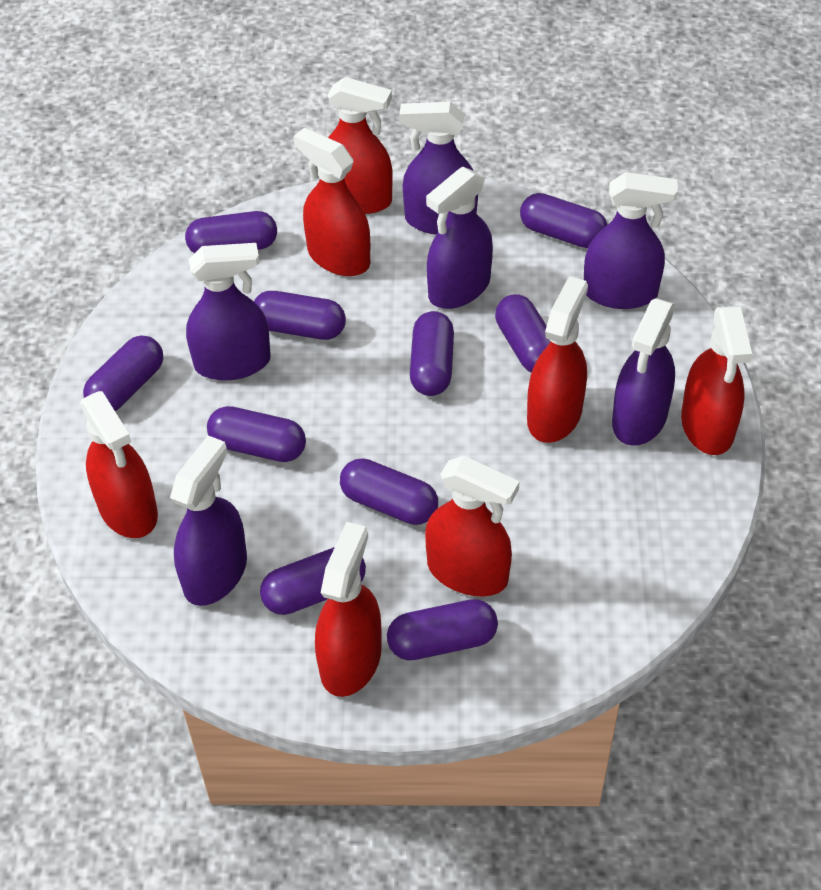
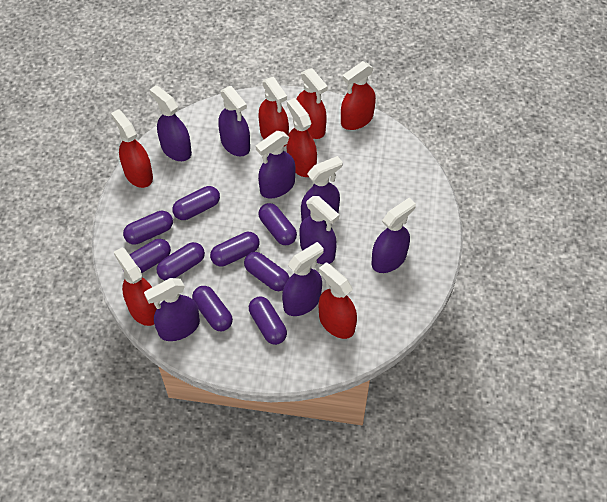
purple capsule: [83,335,163,411] [185,211,277,253] [207,406,306,462] [254,291,346,340] [260,547,366,615] [340,458,438,525] [387,599,498,660] [410,311,454,396] [495,294,551,373] [520,193,608,248] = 10 -> [123,211,173,245] [123,239,171,273] [156,242,205,281] [172,186,220,220] [192,286,233,331] [210,232,260,267] [244,252,290,291] [249,296,287,345] [258,203,297,245] = 9
purple spray bottle: [170,435,247,606] [186,243,271,381] [399,102,478,235] [426,167,493,309] [584,172,678,309] [612,298,675,446] = 6 -> [144,278,200,341] [149,85,192,161] [218,86,250,156] [256,131,296,199] [282,242,324,316] [300,196,339,264] [301,156,343,221] [372,198,416,273] = 8

